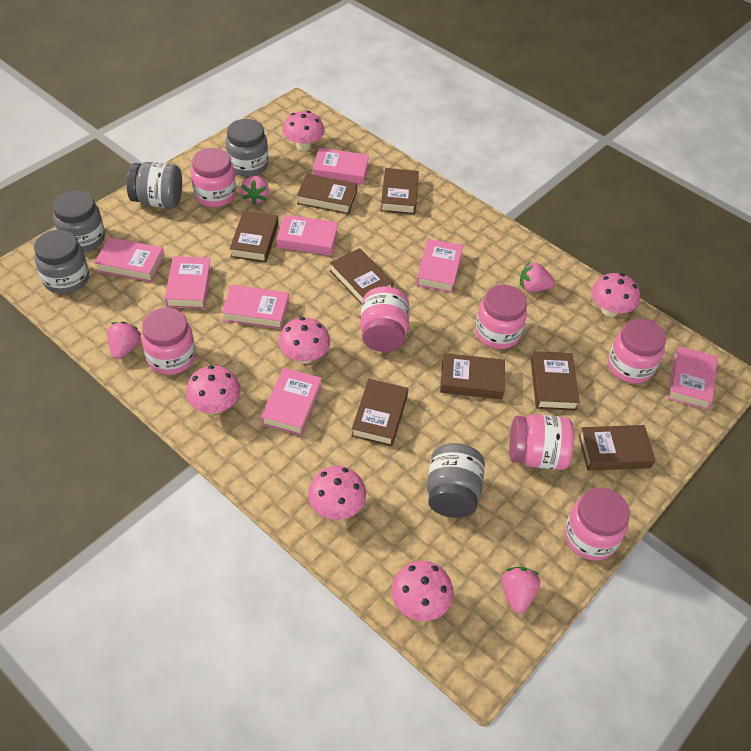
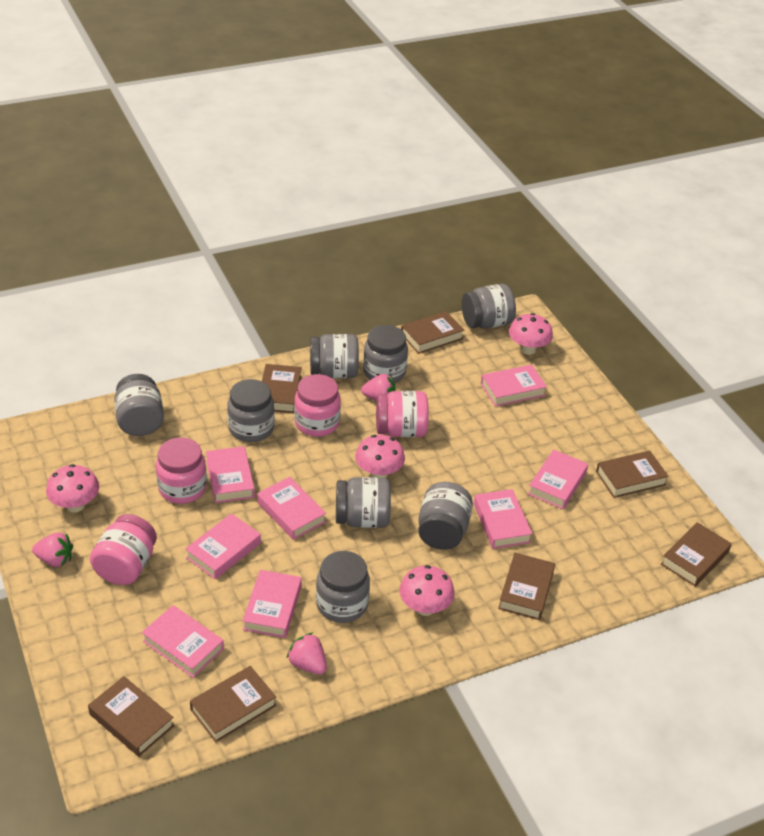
brown book: [230,211,278,262] [297,174,357,214] [330,248,393,305] [351,379,408,447] [381,168,419,215] [440,353,505,399] [531,351,580,411] [578,425,655,471] = 8 -> [88,676,174,757] [190,666,276,742] [262,364,302,413] [401,311,464,354] [498,553,555,620] [596,451,669,498] [661,522,732,587] = 7
grey jar: [34,230,89,294] [53,190,105,252] [127,162,182,208] [225,119,268,177] [427,443,485,518] = 5 -> [114,374,164,436] [227,379,275,442] [310,334,359,378] [316,551,370,623] [336,477,391,528] [363,325,408,383] [418,482,473,550] [462,284,516,329] = 8
pink jar: [141,308,195,375] [191,148,236,207] [360,286,410,352] [475,285,527,349] [509,414,574,470] [564,488,630,560] [608,318,666,384] = 7 -> [90,514,157,585] [156,437,207,504] [294,374,341,437] [376,391,429,437] = 4
pink mushroom: [186,366,241,414] [279,317,330,364] [282,111,324,151] [308,466,366,520] [391,561,454,621] [592,273,640,317] = 6 -> [46,464,99,513] [355,435,405,478] [399,565,455,616] [509,313,553,355] = 4
pink strawberry: [107,321,141,359] [241,176,269,205] [501,567,540,614] [520,262,555,292] = 4 -> [32,533,73,567] [287,633,327,675] [361,374,395,401] = 3

